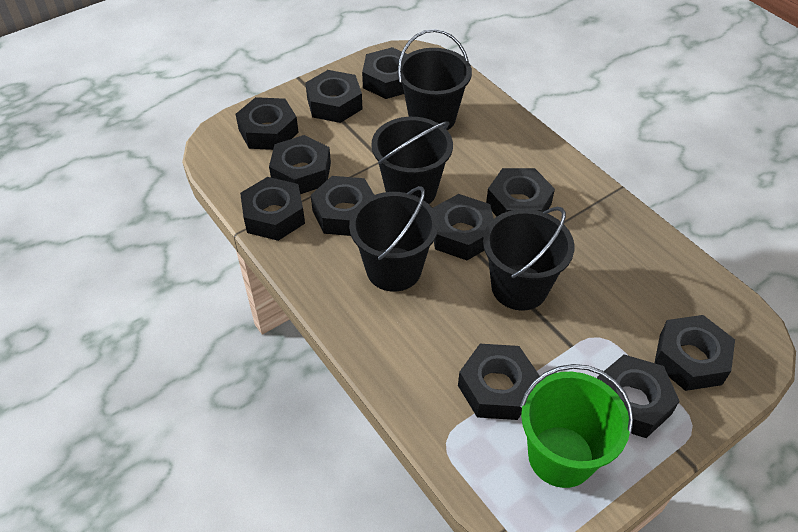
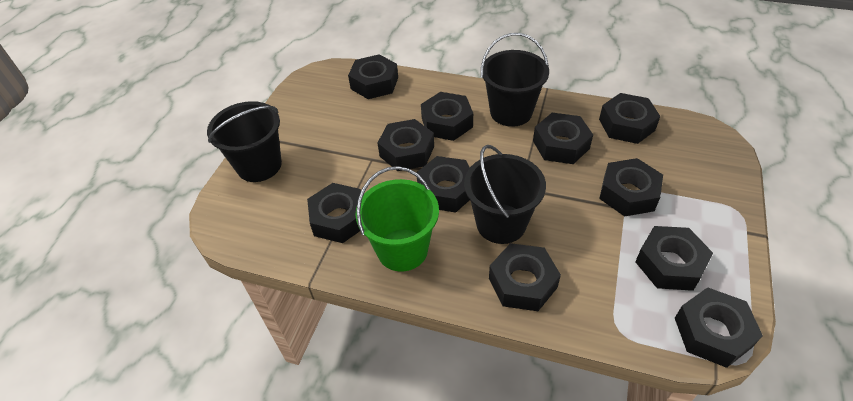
black bucket: [349,186,438,292] [371,117,453,204] [397,29,472,130] [483,207,574,311] = 4 -> [207,101,282,182] [464,145,546,244] [481,33,549,127] = 3

